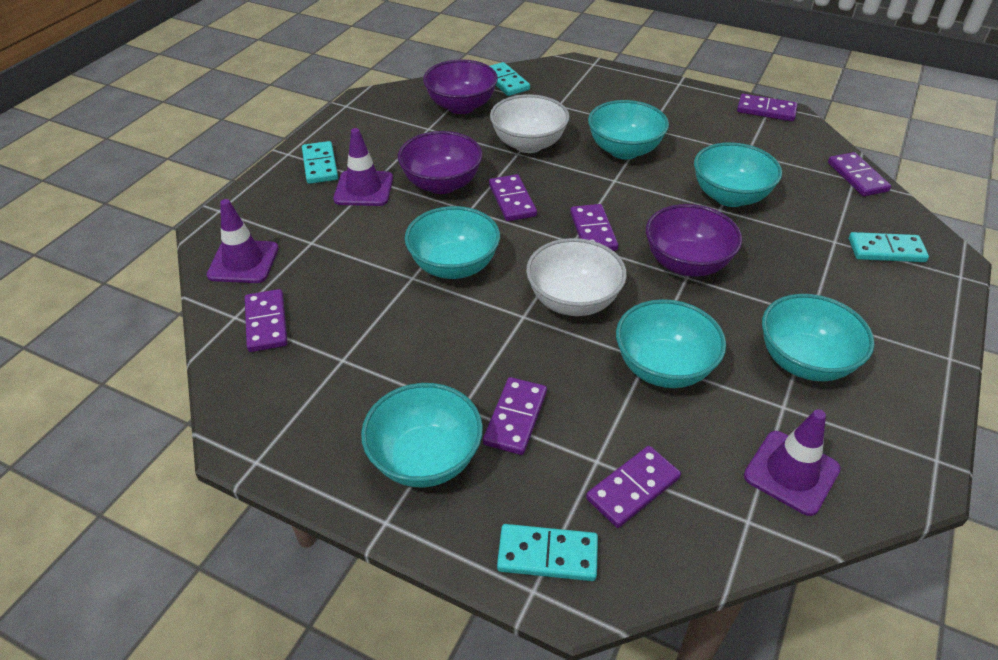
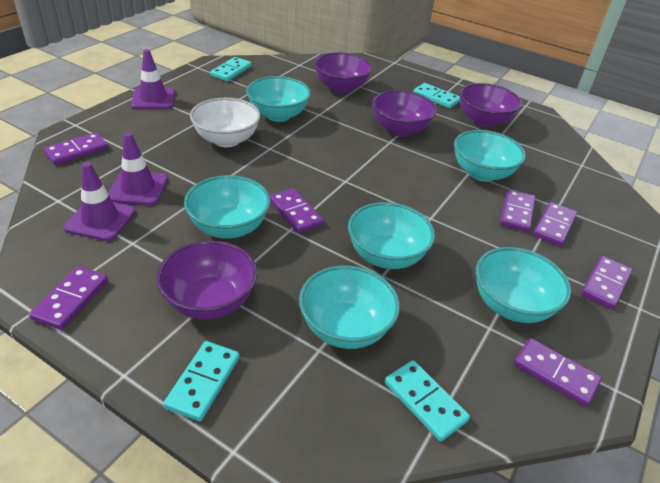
purple bowl: [398,131,483,194] [423,59,498,114] [646,204,742,277] = 3 -> [156,240,257,320] [314,52,372,93] [372,90,437,137] [459,83,522,127] = 4
white bowl: [490,94,570,153] [526,238,627,316] = 2 -> [190,98,261,147] = 1

